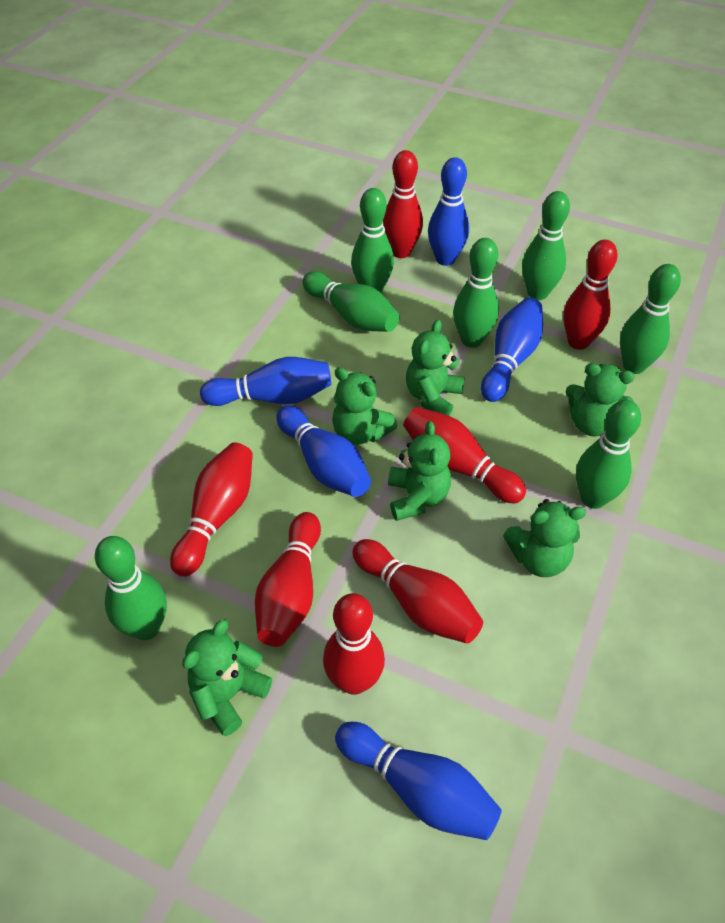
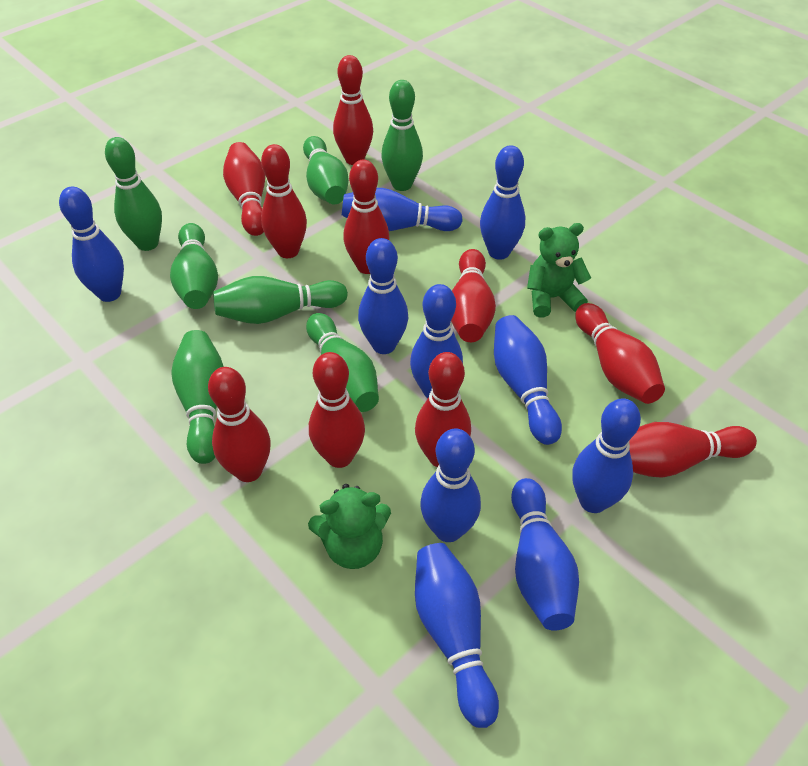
blue bowling pin: [200,357,331,406] [276,405,371,497] [335,722,502,840] [428,157,469,266] [481,297,543,402] = 5 -> [59,187,124,302] [342,188,463,231] [358,238,408,354] [410,284,463,398] [415,543,499,728] [420,428,481,542] [480,145,525,260] [494,315,562,445] [511,478,579,631] [572,398,641,513] = 10
green teddy bear: [182,619,272,736] [332,367,397,445] [388,421,451,521] [406,320,465,416] [503,499,586,577] [566,363,635,436] = 6 -> [308,484,391,569] [527,223,591,318] = 2
red bowling pin: [170,442,253,577] [255,512,321,647] [323,593,385,695] [352,539,483,644] [383,150,423,258] [403,407,526,503] [563,240,618,350] = 7 -> [208,367,271,482] [223,142,265,236] [261,144,307,258] [309,352,365,468] [333,55,373,165] [343,159,389,274] [415,352,471,467] [451,249,496,342] [575,303,665,404] [629,422,757,478] = 10

